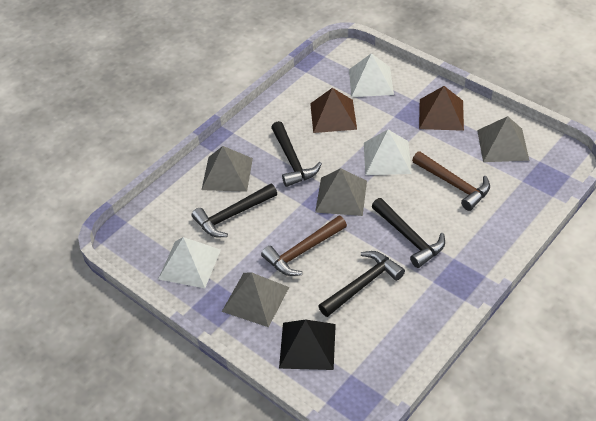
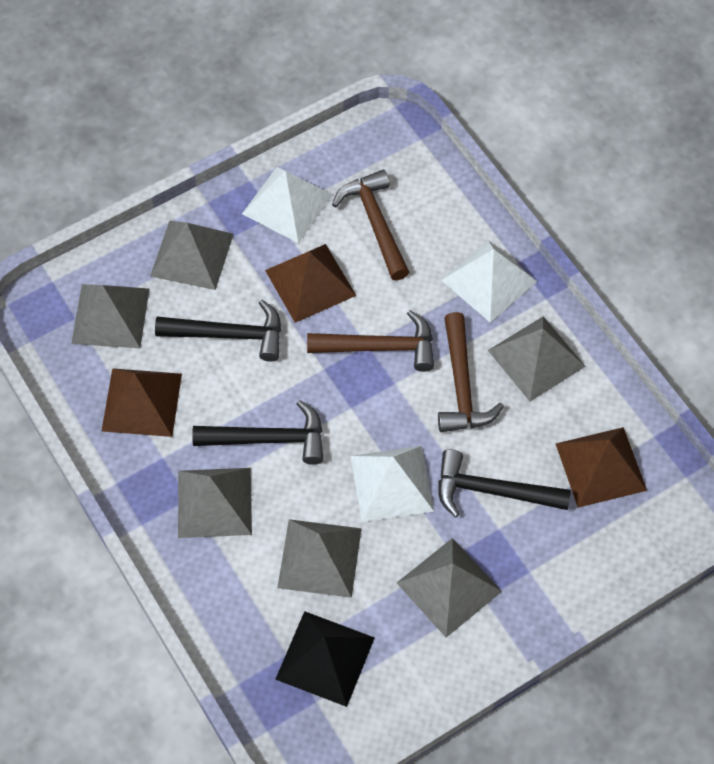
black hammer: [192,184,277,237] [271,121,322,187] [318,251,405,317] [372,198,445,268] = 4 -> [155,300,281,362] [192,400,323,465] [438,449,571,517] = 3
brown hammer: [261,216,347,276] [412,151,490,211] = 2 -> [307,310,434,372] [332,170,409,281] [438,312,504,432] = 3
brown pyramid: [310,88,357,133] [419,86,464,131] = 2 -> [102,368,182,437] [265,244,356,323] [556,427,647,508] = 3
grey pyramid: [202,146,253,192] [222,272,289,327] [315,168,367,216] [477,116,530,162] = 4 -> [71,284,149,348] [150,221,234,290] [178,468,252,538] [277,519,362,598] [397,538,502,637] [488,316,586,401] = 6

